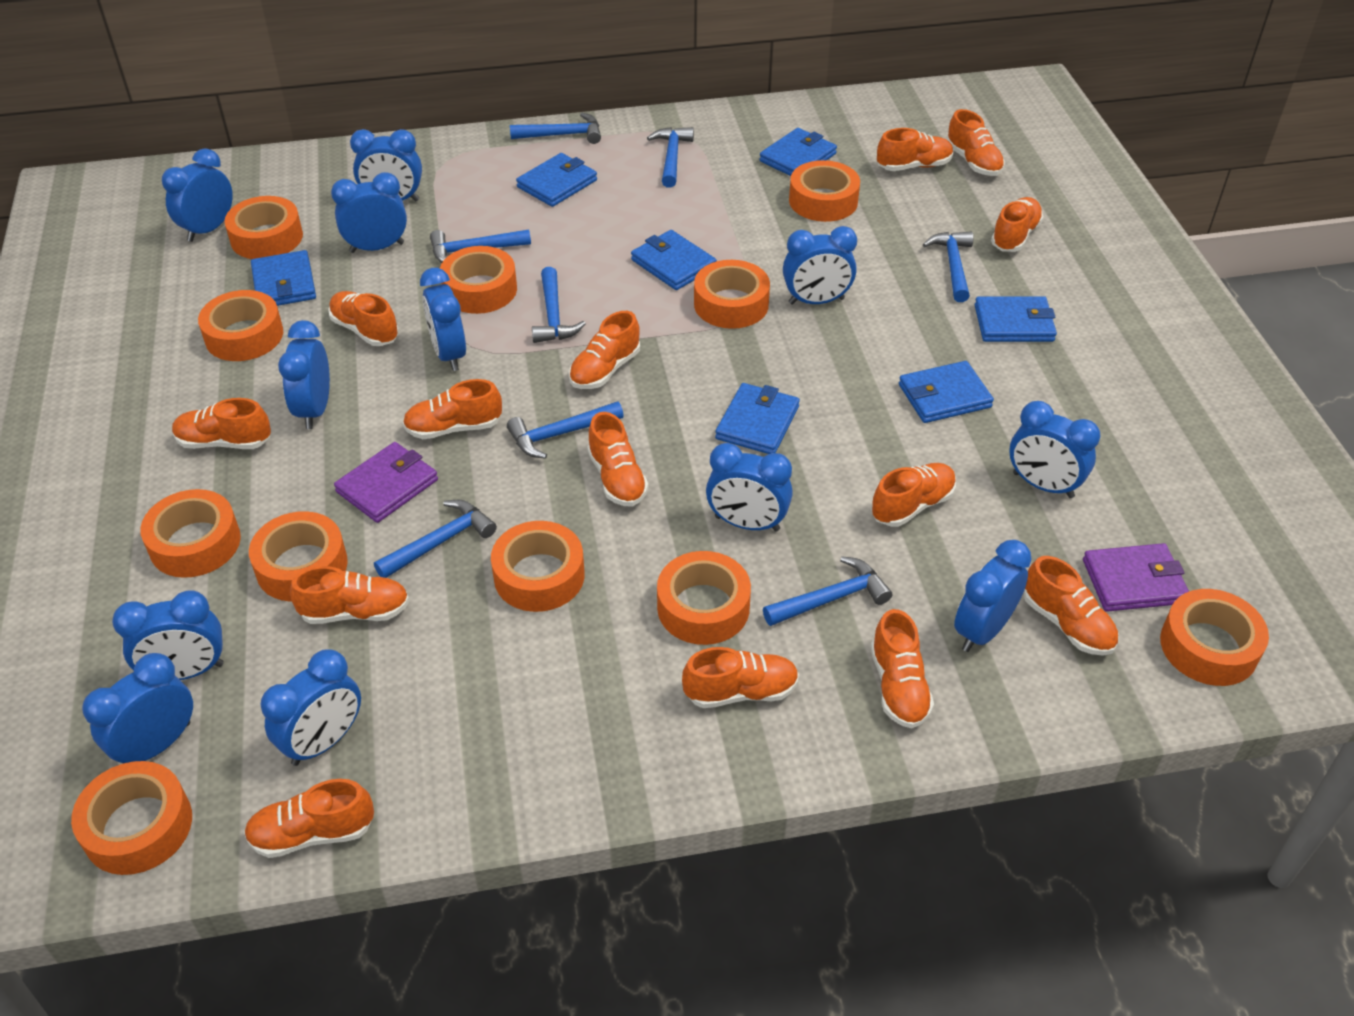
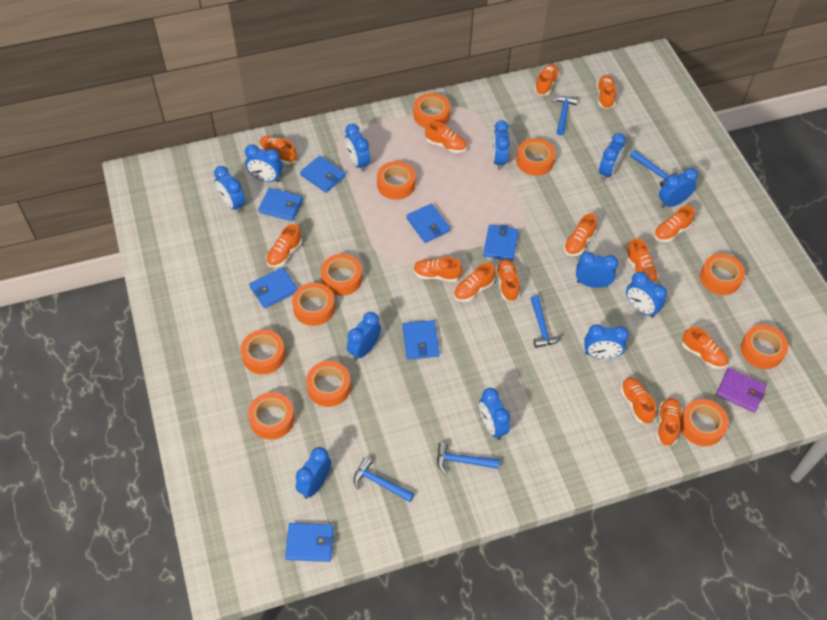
blue hammer: [374,500,497,578] [430,229,531,263] [507,401,624,459] [510,113,601,144] [532,267,586,343] [647,127,694,188] [763,556,892,626] [923,231,974,302] = 8 -> [353,458,414,502] [437,442,500,474] [530,295,562,348] [552,96,578,135] [630,150,677,187] = 5
purple wallet: [334,442,438,523] [1083,543,1189,612] = 2 -> [716,368,767,413] = 1

